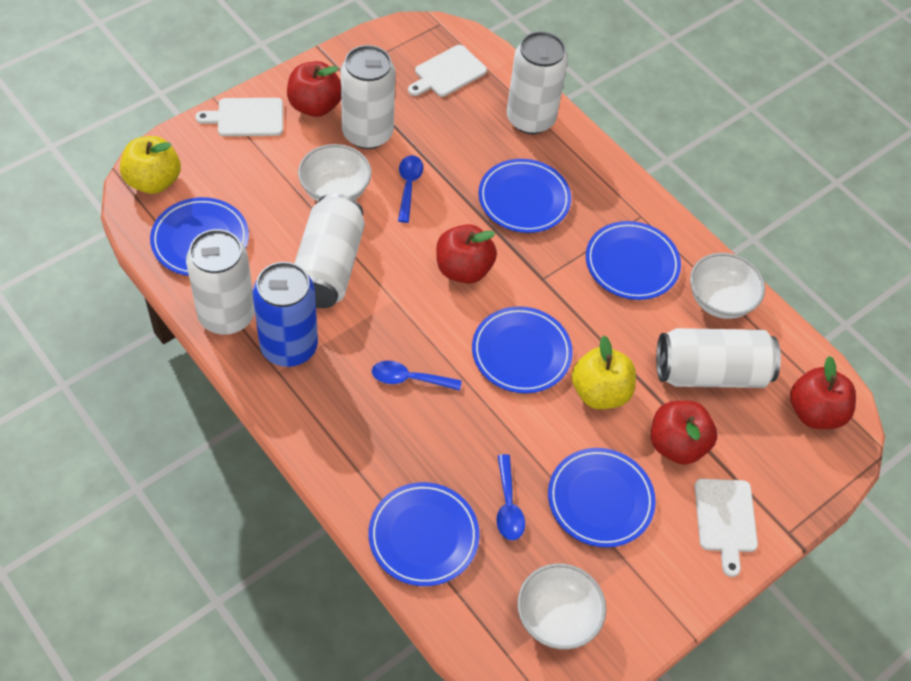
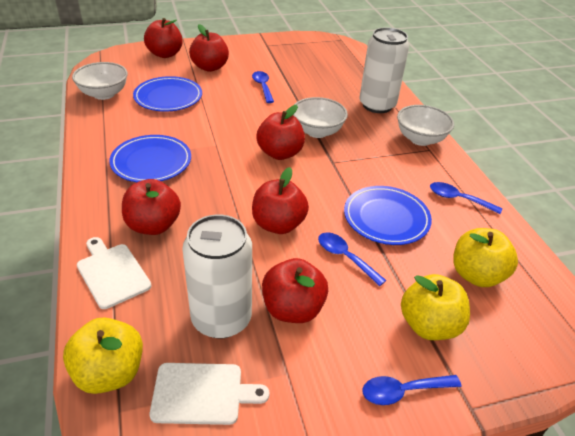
blue can: [253,262,318,367] = 1 -> none = 0
blue plate: [150,197,249,276] [369,482,480,586] [472,306,573,393] [478,159,571,233] [548,448,656,548] [586,221,681,300] = 6 -> [109,135,191,182] [133,76,202,112] [344,186,432,245] = 3
blue spoon: [372,361,462,391] [398,155,423,223] [497,454,525,541] = 3 -> [252,71,274,103] [318,232,386,286] [362,375,461,405] [430,182,502,214] = 4
red apple: [287,61,341,117] [436,224,497,284] [651,401,717,465] [790,356,856,429] = 4 -> [122,179,181,235] [144,18,183,58] [189,24,229,72] [252,167,309,234] [256,105,305,160] [262,258,328,323] = 6
white can: [186,229,255,335] [294,193,365,308] [341,45,395,149] [507,31,568,134] [656,328,781,388] = 5 -> [182,215,252,338] [359,27,409,113] = 2
white cutting board: [195,98,283,136] [408,45,487,97] [695,479,758,577] = 3 -> [77,237,152,309] [150,363,270,425] = 2
yellow apple: [120,136,181,194] [572,336,636,409] = 2 -> [63,317,143,394] [401,274,470,340] [453,228,518,287] = 3

